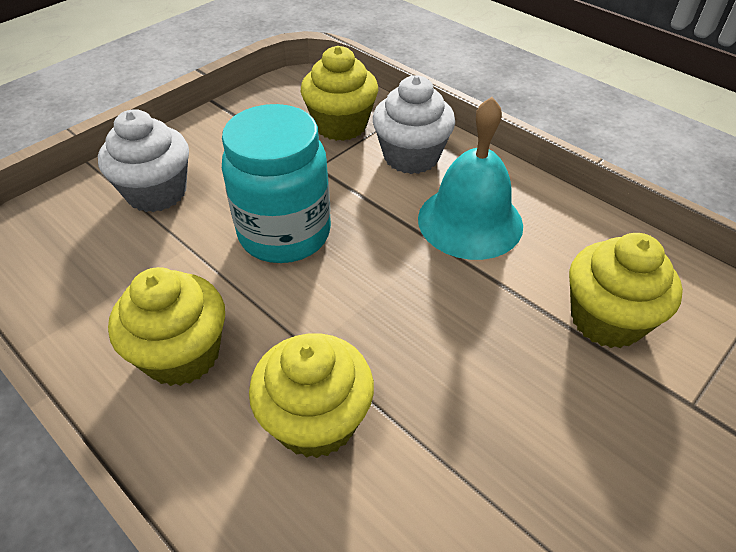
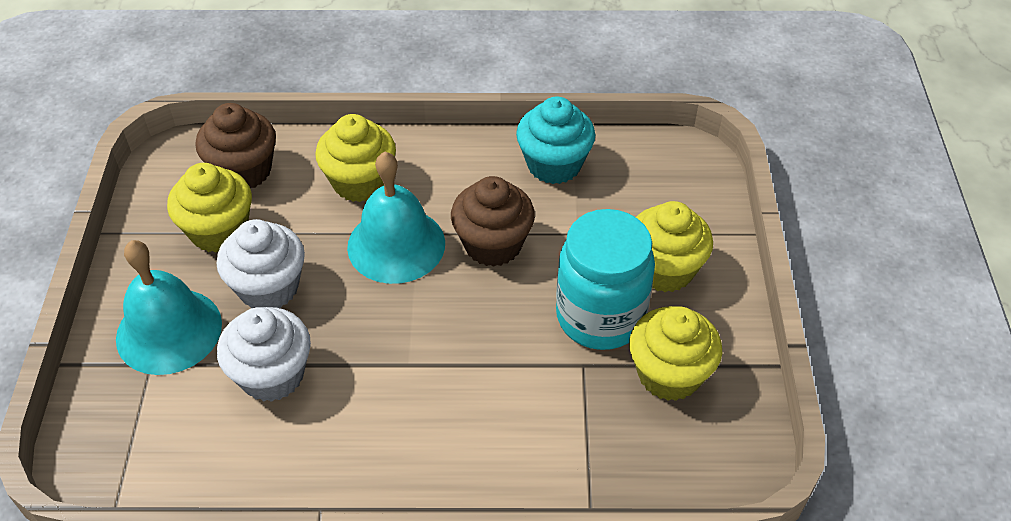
brown cupcake: none = 0 -> [195,103,276,188] [451,176,535,267] = 2
turquoise bell: [418,97,523,260] = 1 -> [116,240,222,375] [347,152,445,284] = 2
turquoise cupcake: none = 0 -> [516,96,595,184] = 1

